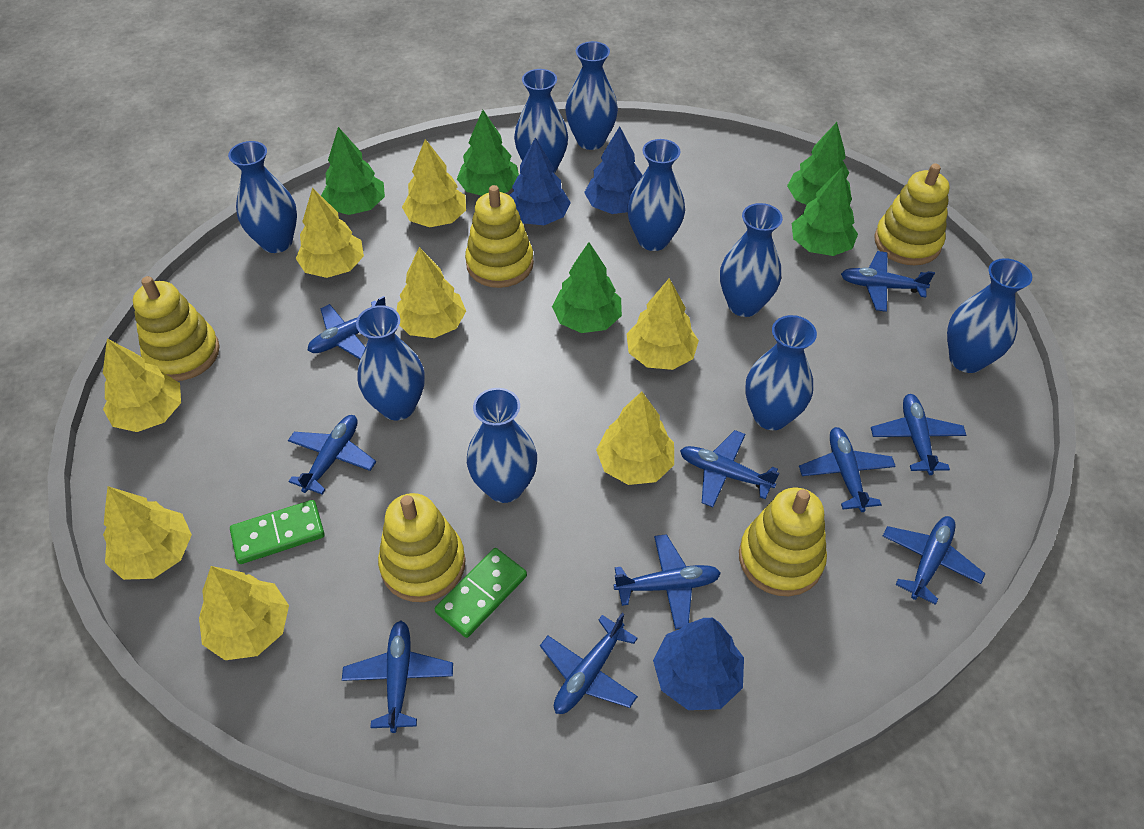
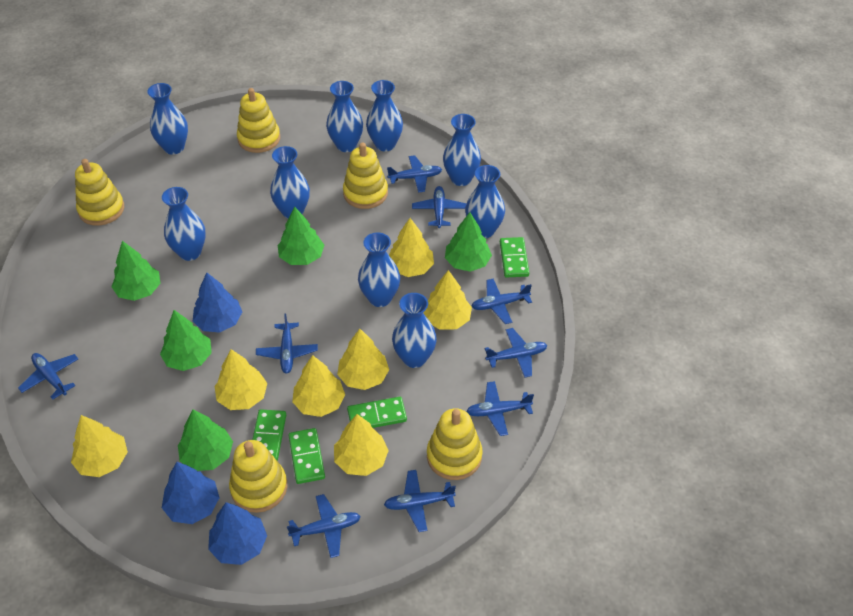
blue plane: [288,415,376,495] [307,296,386,359] [342,621,453,733] [540,613,638,714] [614,534,721,630] [680,430,779,507] [799,427,896,512] [841,251,935,312] [871,394,966,475] [883,516,985,605] = 10 -> [18,353,78,400] [256,314,318,373] [287,494,361,558] [384,470,456,532] [387,155,442,193] [412,186,466,228] [466,381,534,436] [471,279,532,324] [485,328,548,378] = 9
green domino: [230,500,325,564] [435,548,527,638] = 2 -> [252,409,286,461] [289,428,325,484] [347,397,407,428] [500,237,529,278] = 4
yellow tree: [103,339,181,432] [103,486,192,580] [199,566,289,660] [296,188,364,278] [397,247,466,338] [402,139,466,227] [596,392,674,485] [626,278,699,370] = 8 -> [71,415,128,477] [214,349,267,410] [292,355,345,417] [334,414,389,476] [337,329,389,390] [389,218,434,277] [424,270,472,330] = 7

